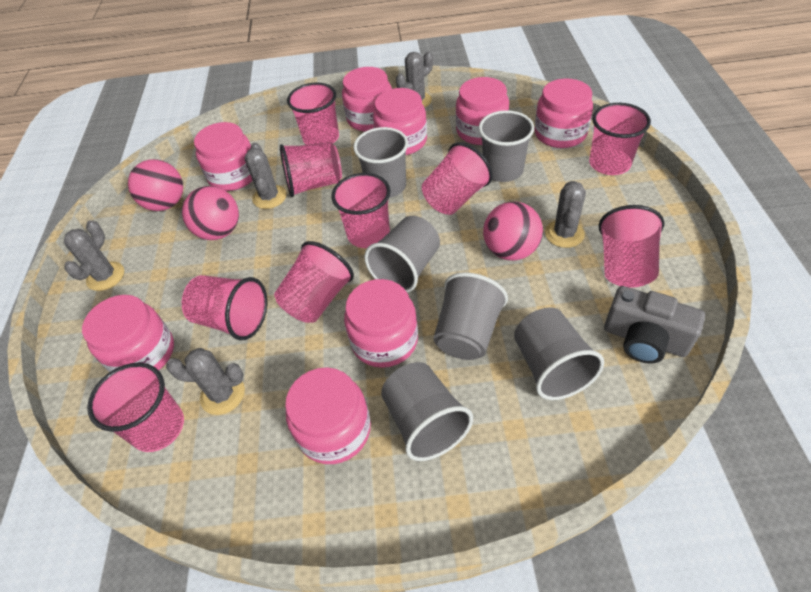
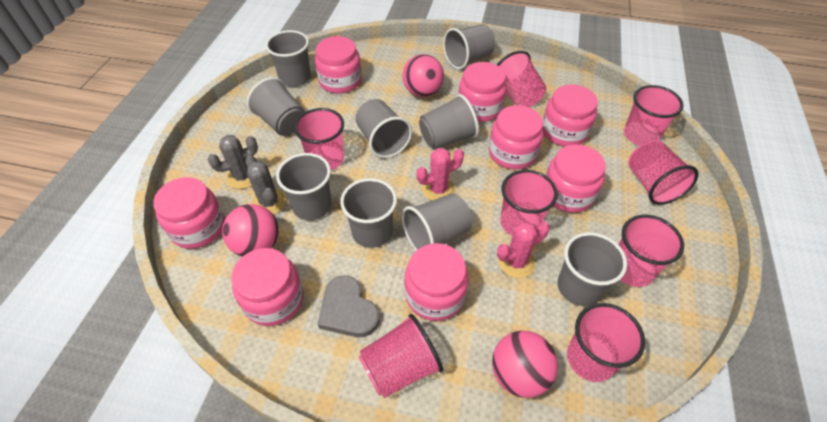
grey cactus: [64,220,124,291] [166,348,245,415] [245,143,286,209] [396,51,433,108] [545,181,586,248] = 5 -> [208,135,258,189] [245,155,286,215] = 2
grey camera: [604,286,705,363] = 1 -> none = 0
grey cup: [353,127,408,198] [364,216,440,292] [381,362,473,461] [433,272,508,360] [478,110,534,182] [514,307,604,400] = 6 -> [247,77,305,136] [266,30,311,87] [276,153,332,220] [340,178,397,248] [356,99,412,158] [402,193,472,251] [419,94,479,150] [443,24,495,69] [558,232,627,306] = 9
grey heart: none = 0 -> [318,275,380,337] = 1
pink cactus: none = 0 -> [416,148,464,201] [497,222,550,278] = 2
pink cup: [87,363,184,452] [182,275,267,340] [274,241,354,323] [280,142,342,197] [287,82,339,145] [331,173,391,248] [422,142,492,215] [589,103,651,175] [599,205,664,288] = 9 -> [294,108,344,170] [359,314,443,398] [497,51,546,107] [500,170,558,236] [567,303,645,382] [619,215,684,287] [624,85,684,146] [628,140,699,205] = 8

